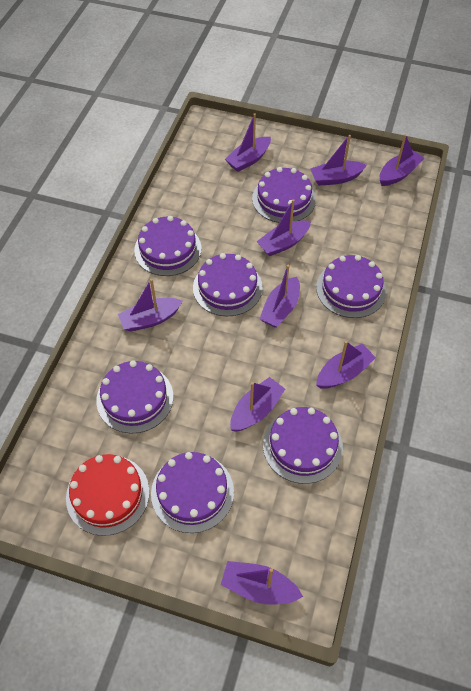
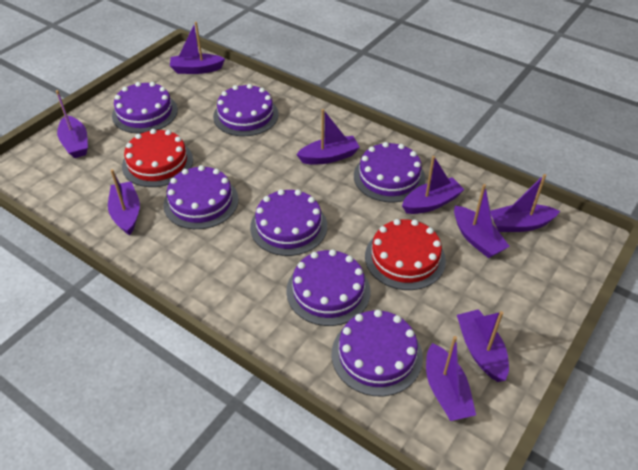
red cake: [66,454,150,536] = 1 -> [122,129,193,187] [365,219,446,290] = 2

